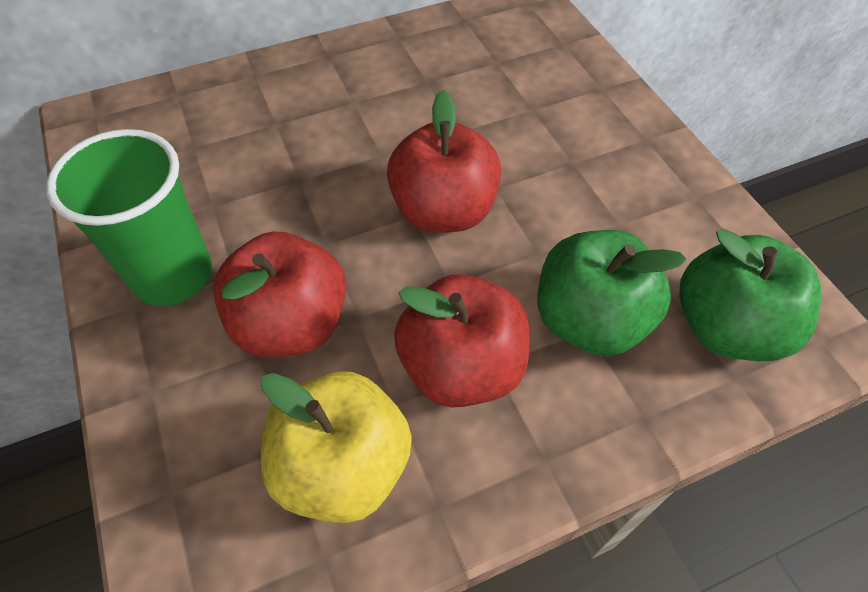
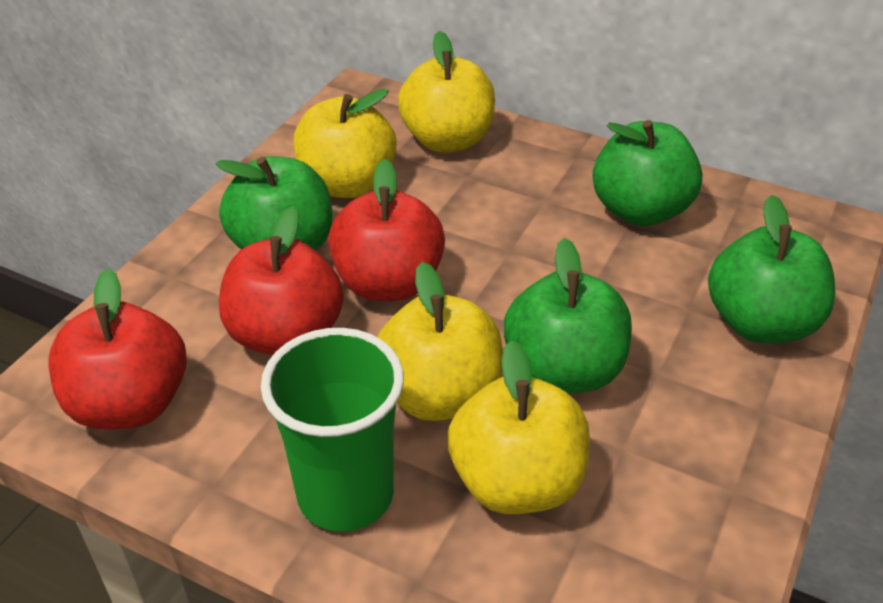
green apple: [537,230,686,356] [679,228,821,361] = 2 -> [216,156,332,251] [504,238,632,394] [593,120,703,226] [708,195,835,343] = 4
yellow apple: [261,371,412,523] = 1 -> [293,89,396,198] [377,262,503,421] [398,31,495,153] [448,340,590,514] = 4

